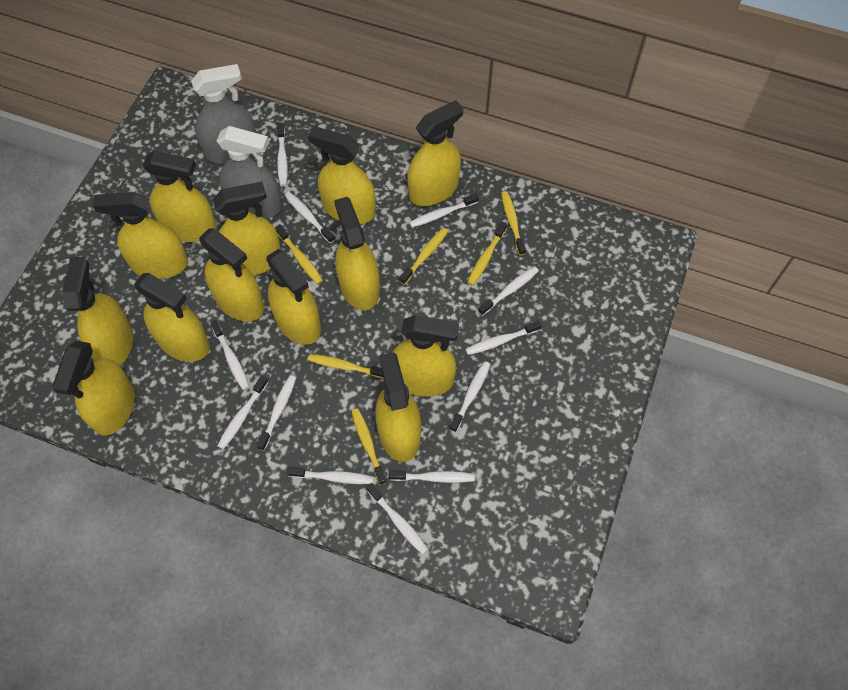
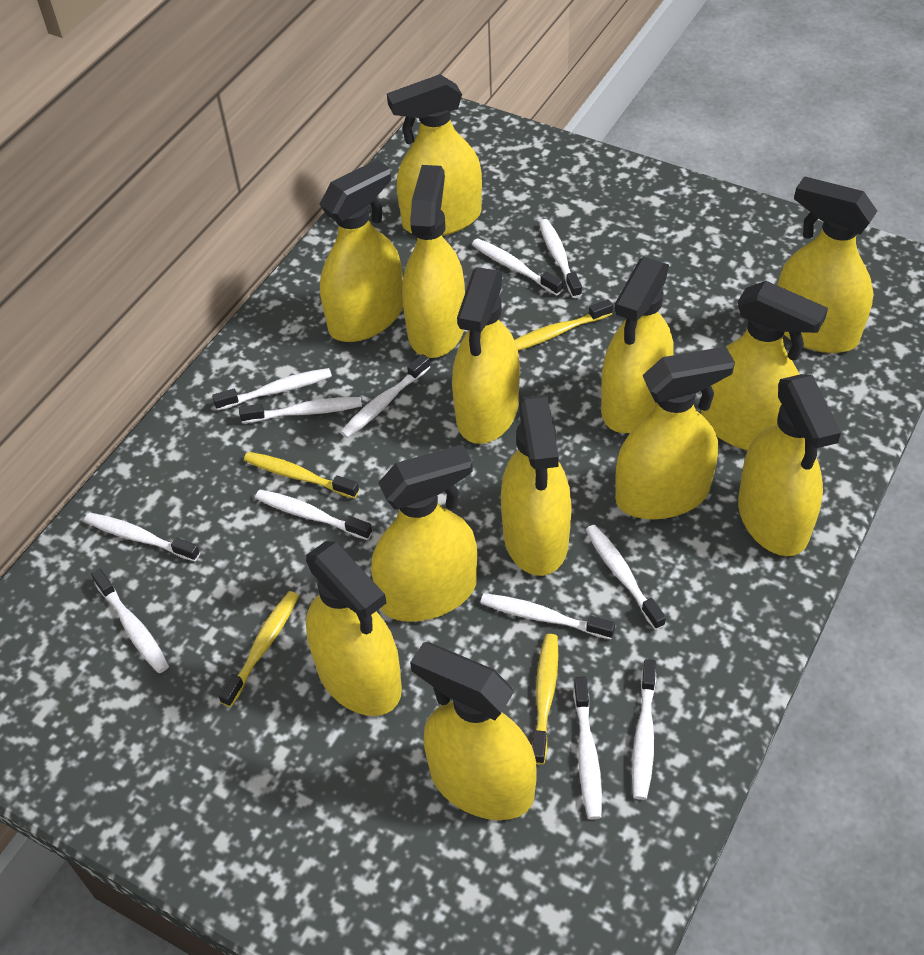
grey spray bottle: [191,64,256,164] [217,126,282,219] = 2 -> none = 0
yellow toothbrush: [275,224,323,284] [308,354,384,378] [351,408,387,485] [399,227,448,285] [467,221,507,286] [501,191,526,255] = 6 -> [218,591,299,707] [244,452,359,499] [514,299,613,351] [532,634,558,764] = 4

